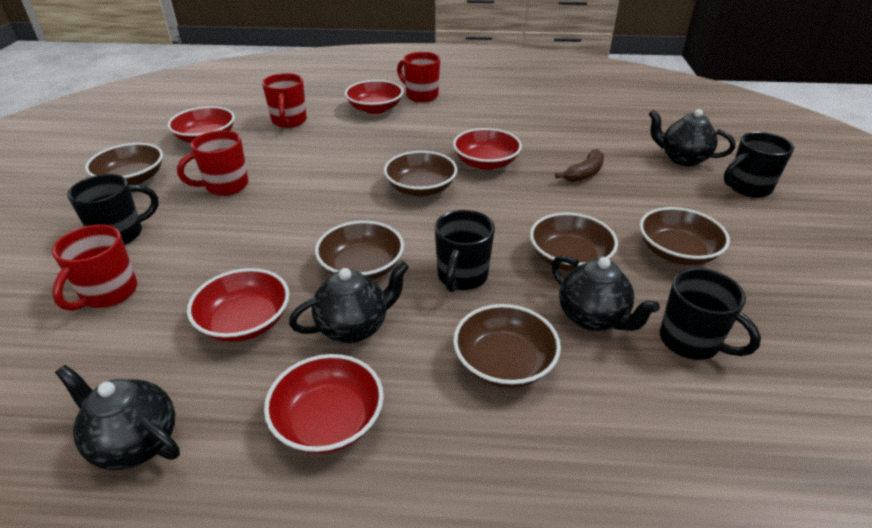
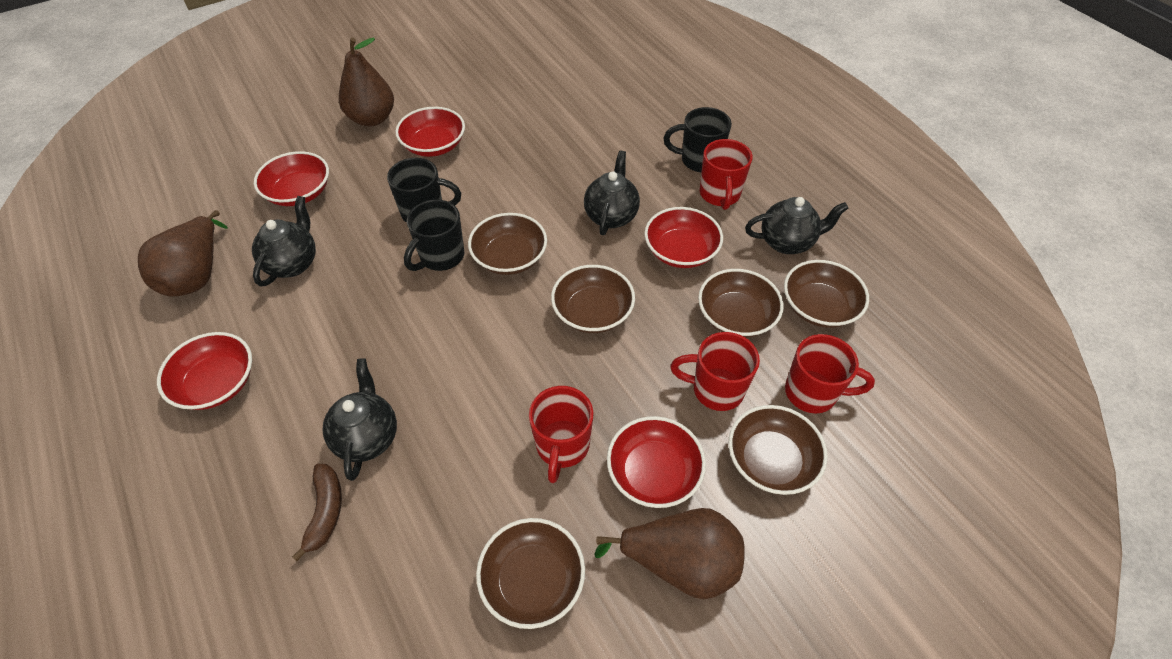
black mug: [67,174,159,245] [435,210,495,292] [660,268,761,360] [724,132,794,198] = 4 -> [387,158,461,223] [404,200,464,271] [664,107,732,172] = 3
brown pear: none = 0 -> [138,210,228,296] [339,38,394,126] [595,508,745,599] = 3

